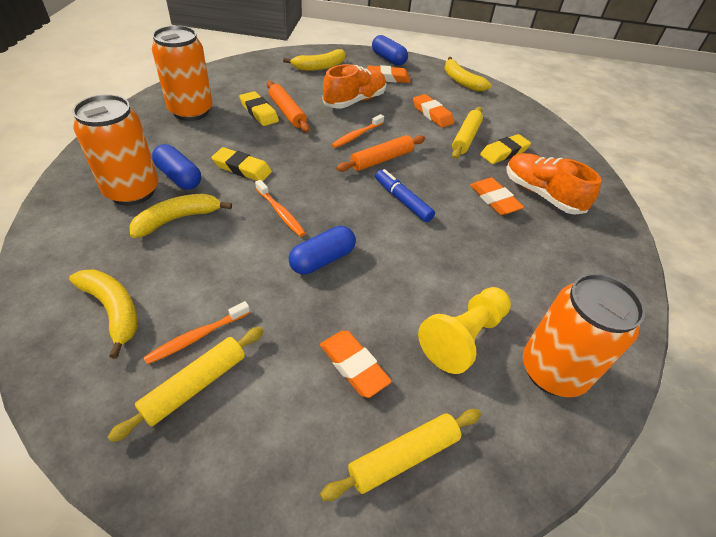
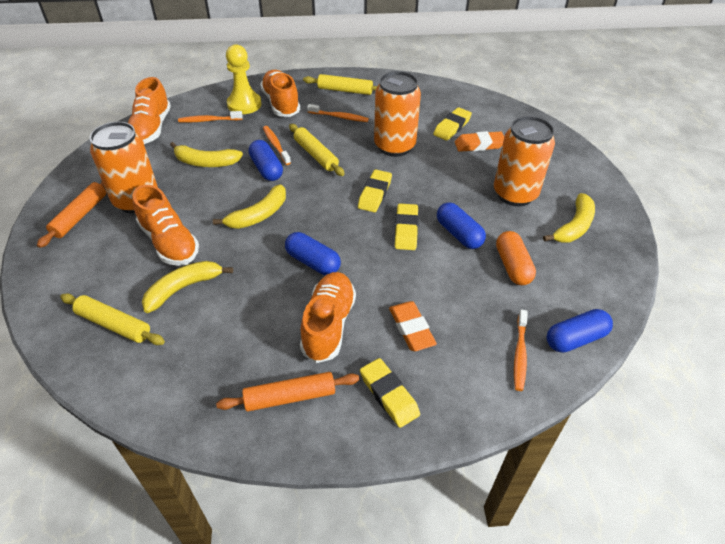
blue capsule: [152,144,201,190] [289,226,356,274] [372,35,408,65] = 3 -> [249,140,283,181] [285,232,341,275] [437,202,486,249] [547,309,613,353] = 4
blue marker: [375,169,435,222] = 1 -> none = 0
orange capsule: none = 0 -> [496,231,536,285] = 1
orange eraser: [320,331,392,398] [367,65,410,83] [413,94,454,128] [470,178,524,215] = 4 -> [389,301,437,351] [455,131,504,152] = 2
orange shoe: [322,64,386,108] [506,153,602,215] = 2 -> [128,77,171,144] [132,185,199,266] [260,70,300,117] [300,272,356,363] = 4
orange toothbrush: [143,301,250,365] [255,180,306,237] [331,114,384,148] = 3 -> [178,111,243,123] [263,126,291,165] [307,104,369,122] [514,310,528,391] = 4
yellow eraser: [211,147,272,181] [239,91,279,126] [480,134,531,164] = 3 -> [358,170,392,212] [360,358,420,428] [395,204,419,250] [433,107,472,141] = 4

